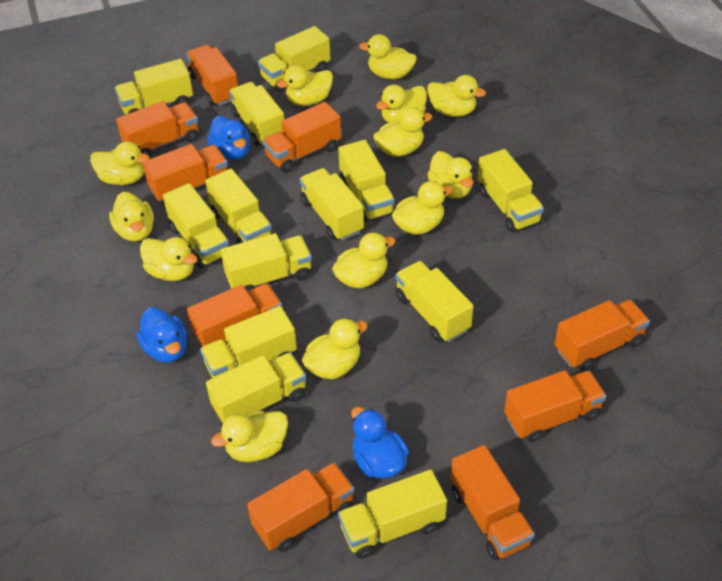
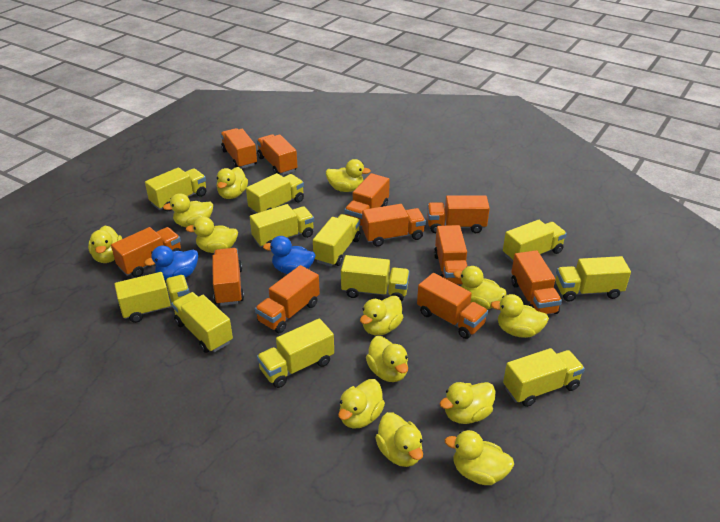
blue duck: [137,307,187,363] [207,116,250,160] [351,407,409,479] = 3 -> [144,246,198,281] [263,236,315,274] = 2
orange truck: [116,101,198,157] [143,144,228,202] [186,45,238,106] [187,283,282,347] [247,462,354,552] [262,102,341,172] [450,445,535,560] [504,370,606,442] [555,300,650,371] = 9 -> [111,227,181,277] [212,248,244,306] [220,128,257,169] [255,265,320,333] [257,134,298,175] [344,173,390,227] [362,204,426,247] [417,273,488,339] [427,195,490,233] [434,225,468,285] [511,250,562,315] = 11
yellow truck: [115,59,193,115] [163,183,230,268] [200,306,297,378] [205,169,273,244] [206,352,306,423] [221,233,312,292] [229,82,285,146] [258,26,331,92] [300,168,364,241] [338,140,395,222] [338,470,447,559] [395,261,473,342] [478,149,544,232] = 13 -> [114,272,190,323] [145,167,206,211] [172,292,233,353] [246,173,304,214] [250,204,314,247] [257,318,334,388] [313,214,361,267] [341,255,410,302] [503,220,567,262] [503,348,585,407] [556,256,631,302] = 11

